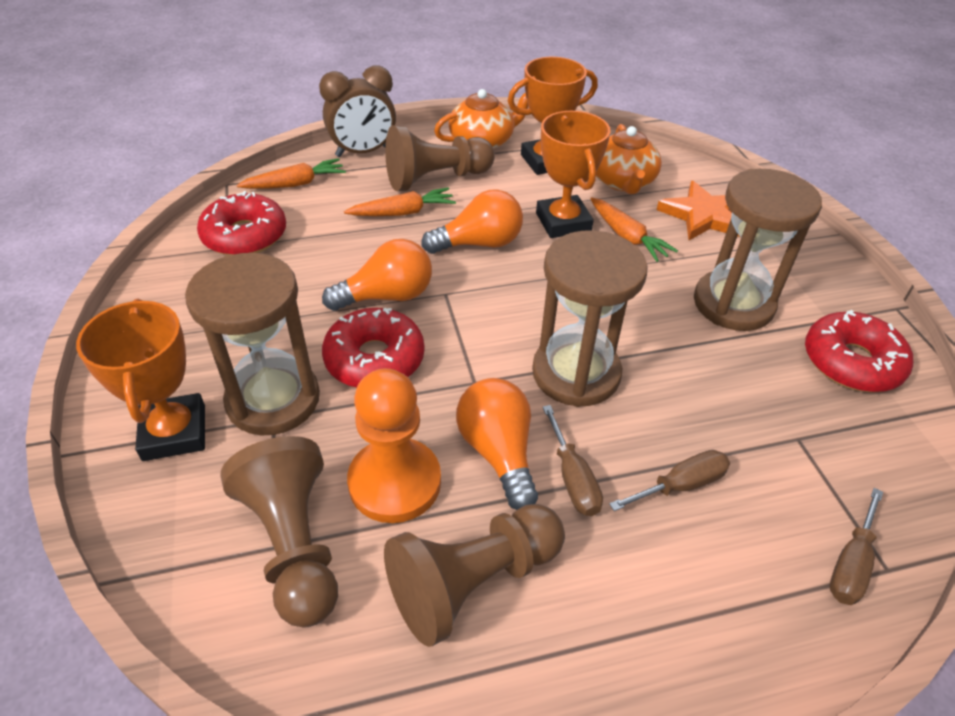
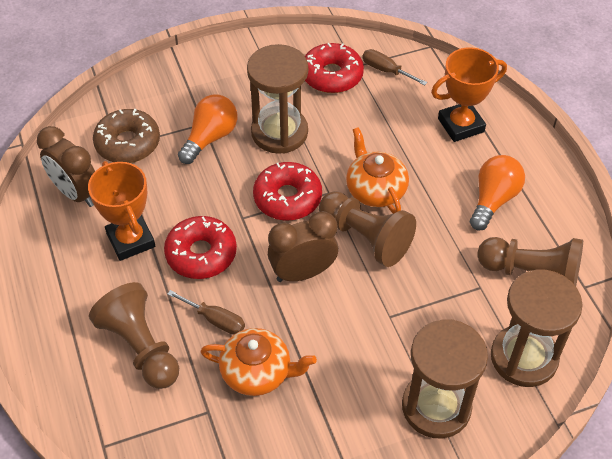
brown clock: [319,65,396,157] = 1 -> [37,126,95,207] [268,211,338,282] = 2
brown donut: none = 0 -> [93,109,160,163] = 1
brown screwdriver: [543,405,603,516] [609,450,730,511] [830,488,883,605] = 3 -> [167,290,245,335] [362,49,427,85] = 2
orange carrot: [237,158,346,189] [344,187,456,216] [590,197,678,262] = 3 -> none = 0
orange light bulb: [322,239,432,311] [421,190,523,254] [456,378,538,510] = 3 -> [178,94,237,164] [470,155,525,231] = 2
orange pawn: [347,368,441,523] = 1 -> none = 0
orange star: [657,181,740,240] = 1 -> none = 0
orange trophy: [76,299,205,461] [508,57,598,175] [536,111,611,238] = 3 -> [88,161,155,261] [431,47,507,142] = 2

